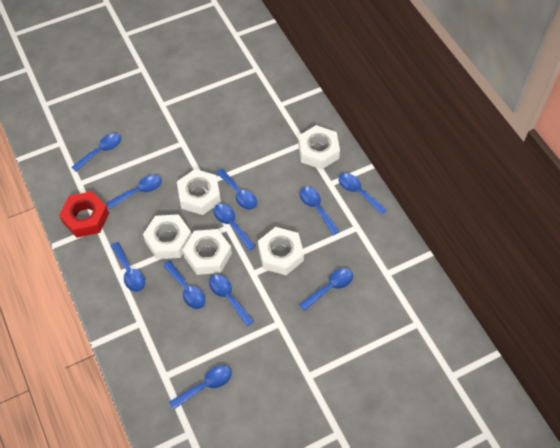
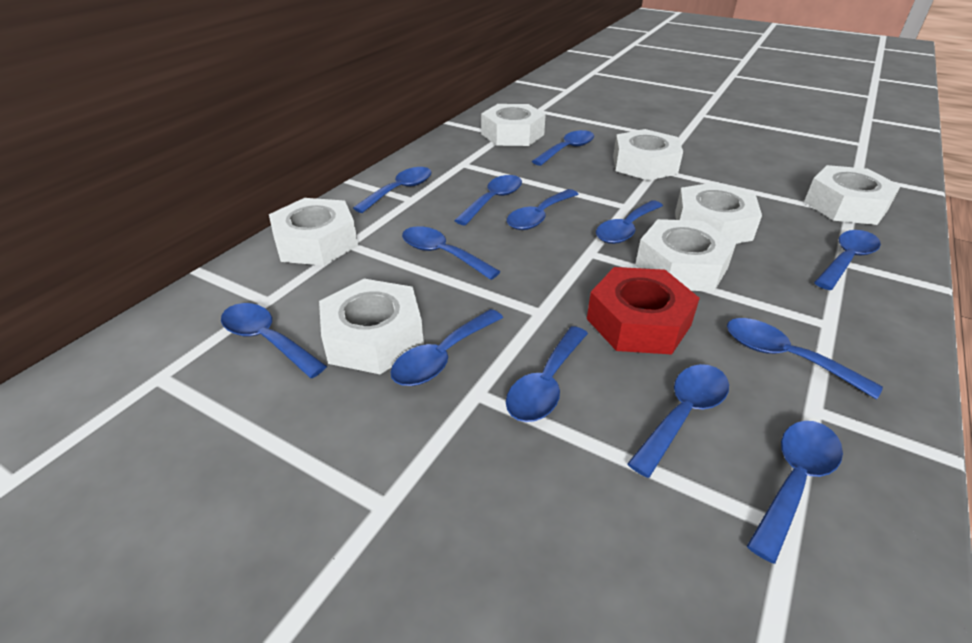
blue spoon: [72,133,121,172] [106,175,162,209] [111,242,145,292] [163,261,206,309] [169,365,232,410] [209,275,254,326] [214,204,256,251] [216,169,257,210] [299,268,353,311] [300,187,340,235] [338,173,387,215] = 11 -> [221,303,327,378] [353,167,431,213] [390,309,503,386] [402,226,501,280] [454,175,522,226] [506,326,588,422] [507,189,578,230] [532,130,594,166] [596,200,663,244] [627,364,729,478] [727,318,883,399] [747,421,843,564] [814,230,881,290] = 13
white nut: [143,214,191,259] [177,169,221,215] [183,229,232,275] [258,227,304,275] [298,125,340,170] = 5 -> [269,198,358,265] [319,279,424,374] [481,104,546,146] [613,129,683,181] [635,219,737,292] [675,182,762,244] [804,165,900,225] = 7

